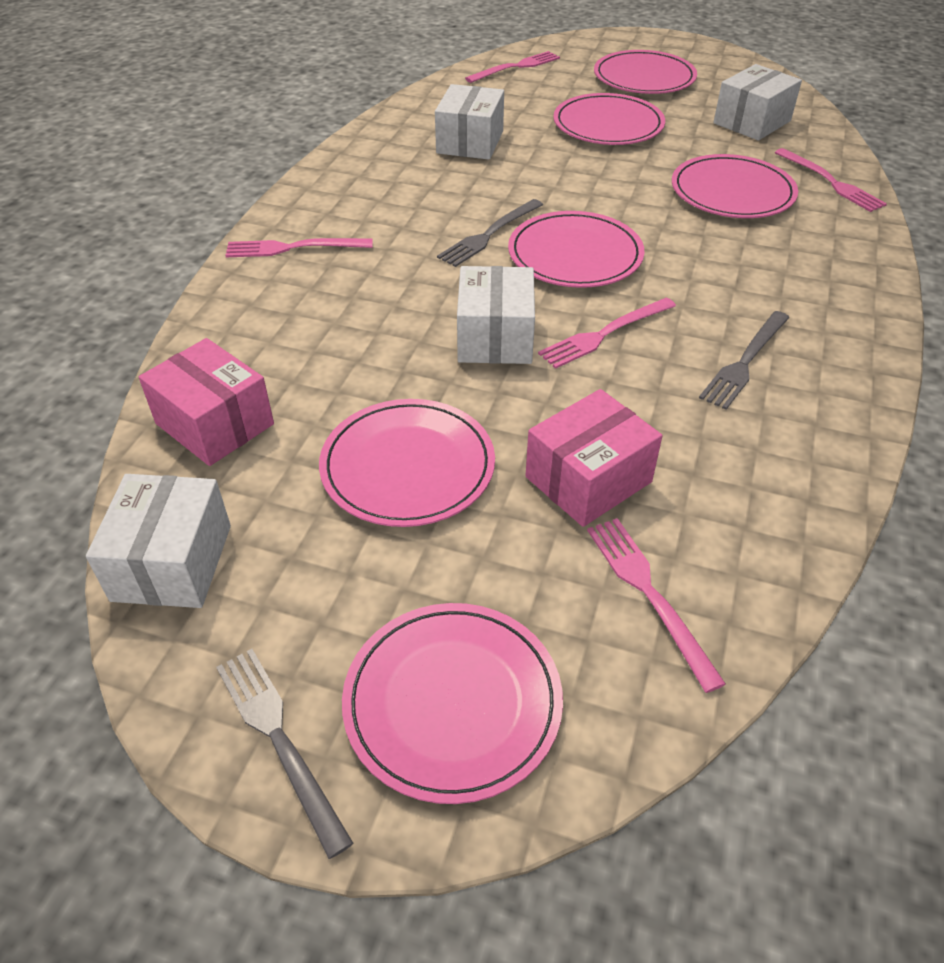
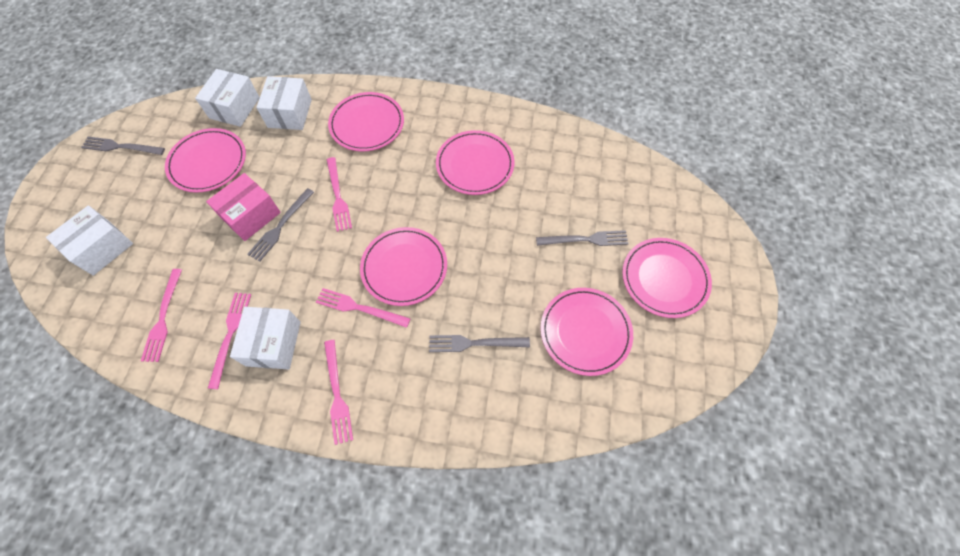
grey fork: [216,649,353,859] [437,199,543,267] [699,311,789,410] = 3 -> [81,137,165,155] [247,188,314,262] [429,335,530,352] [536,230,629,246] = 4
pink box: [139,338,274,466] [525,389,662,527] = 2 -> [206,173,281,241] = 1

